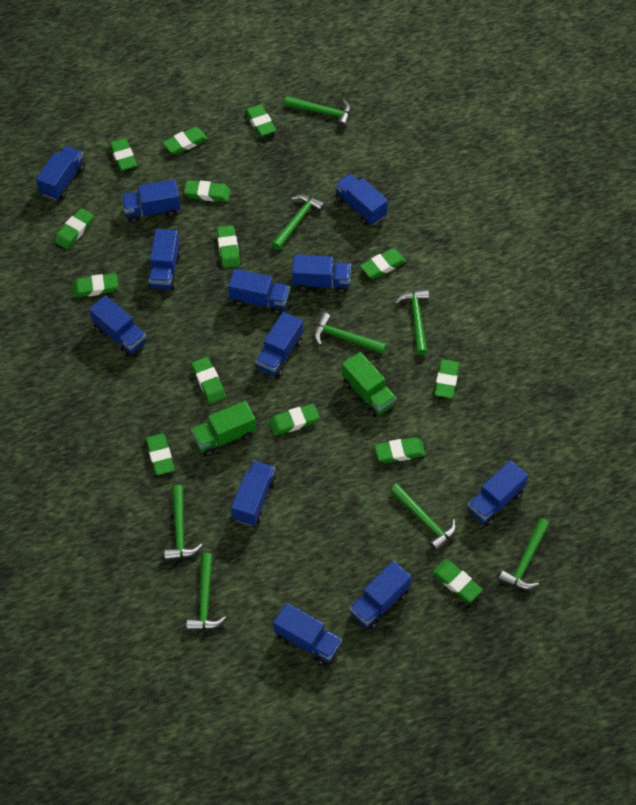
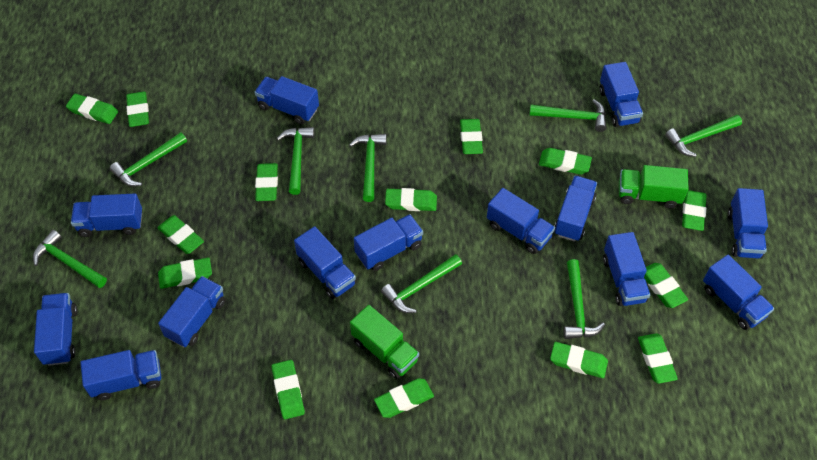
blue truck: [36,146,85,200] [89,295,147,357] [121,179,181,223] [148,229,181,290] [228,269,290,315] [231,460,276,526] [255,312,303,377] [273,603,342,666] [292,254,351,294] [335,174,388,226] [349,561,412,630] [467,460,528,526] = 12 -> [34,293,77,366] [71,193,142,237] [81,350,161,400] [158,276,225,347] [255,76,319,124] [294,226,356,299] [354,214,423,271] [487,188,555,254] [554,176,597,242] [599,62,643,127] [603,232,650,306] [703,255,774,330] [728,188,768,259] = 13

